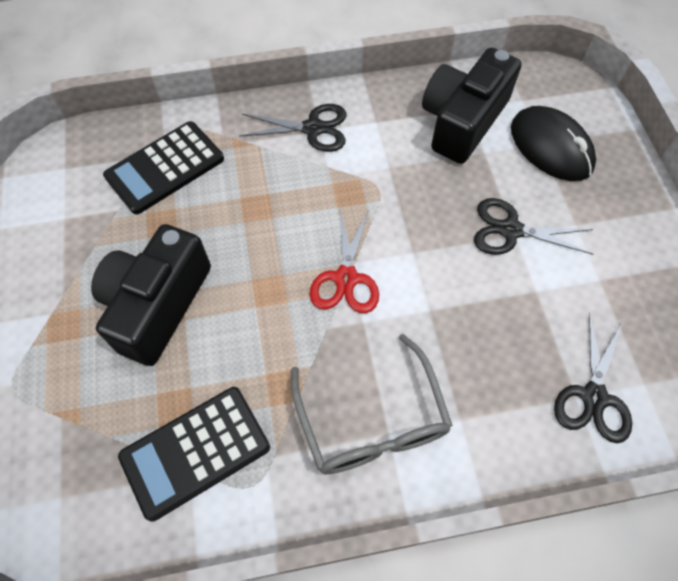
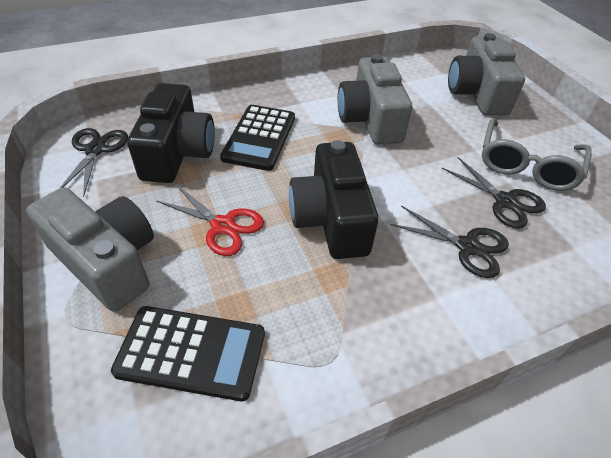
black mouse: [511,106,596,181] = 1 -> none = 0
grey camera: none = 0 -> [26,187,154,312] [338,54,412,145] [448,33,525,115] = 3

